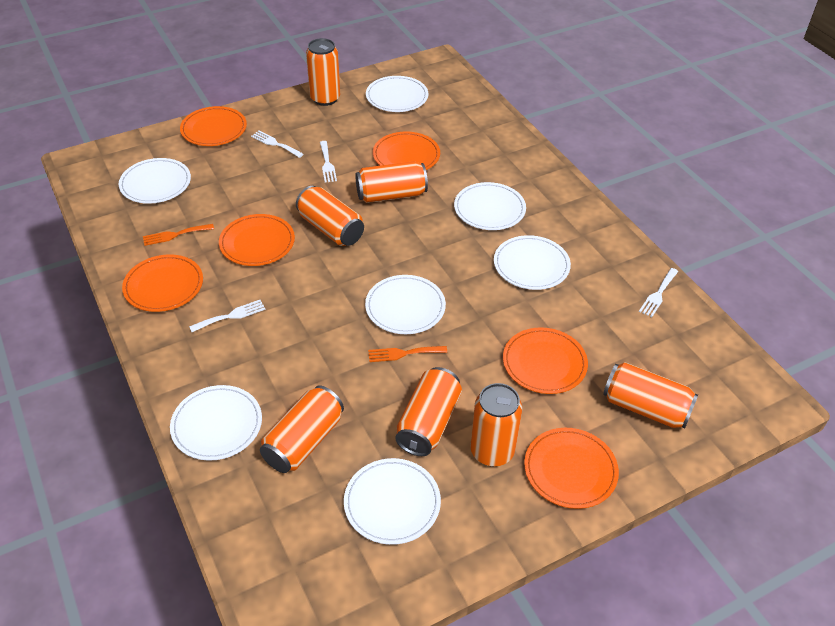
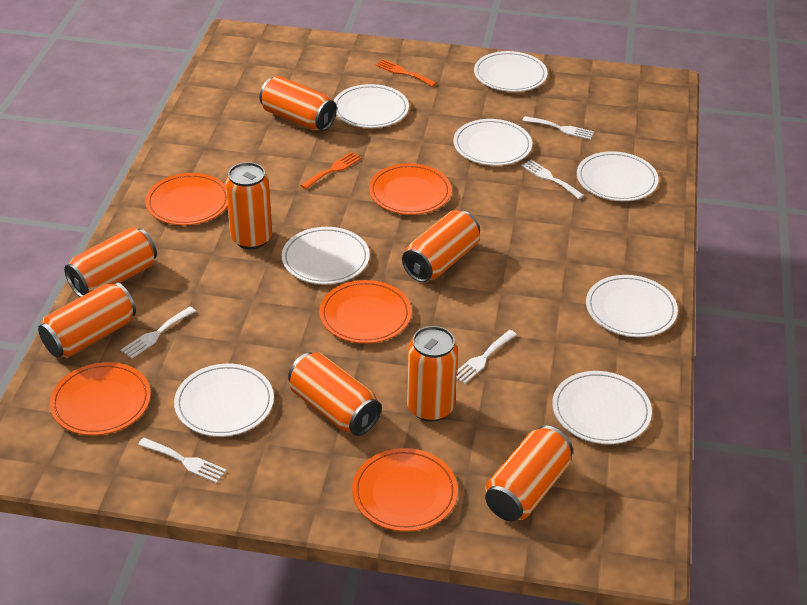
orange can: [260,385,344,473] [296,186,364,246] [306,38,340,106] [355,161,428,203] [395,367,462,456] [470,383,522,466] [603,362,698,429] = 7 -> [38,282,136,358] [64,227,157,297] [226,162,272,249] [260,76,337,131] [288,352,382,436] [402,210,480,282] [407,326,458,422] [485,426,573,521] = 8
orange plate: [122,254,203,312] [180,106,247,146] [219,214,295,266] [373,132,440,170] [503,327,588,394] [524,428,619,509] = 6 -> [50,362,151,435] [145,173,228,225] [319,280,411,344] [352,448,458,531] [369,163,451,215] = 5
white fork: [189,300,266,332] [251,131,304,158] [320,141,337,182] [639,268,678,317] = 4 -> [121,307,196,359] [138,438,227,483] [456,330,517,384] [521,160,584,199] [522,116,594,140] = 5
white plate: [119,158,191,204] [170,385,262,461] [344,458,441,545] [365,275,446,334] [366,76,428,112] [454,182,526,230] [494,235,571,290] = 7 -> [174,364,274,437] [282,227,370,284] [334,84,409,128] [453,119,532,166] [474,51,548,92] [552,371,652,444] [577,151,659,201] [586,275,678,337] = 8

